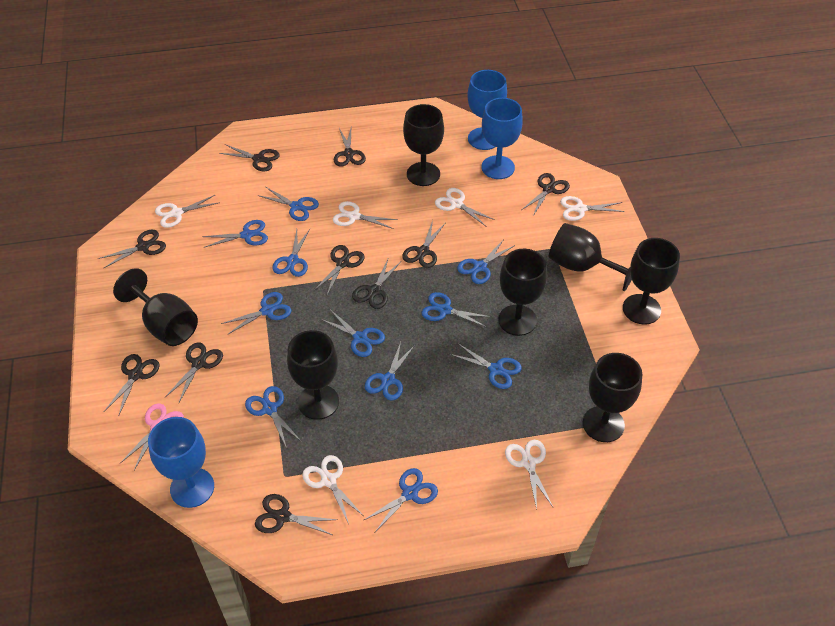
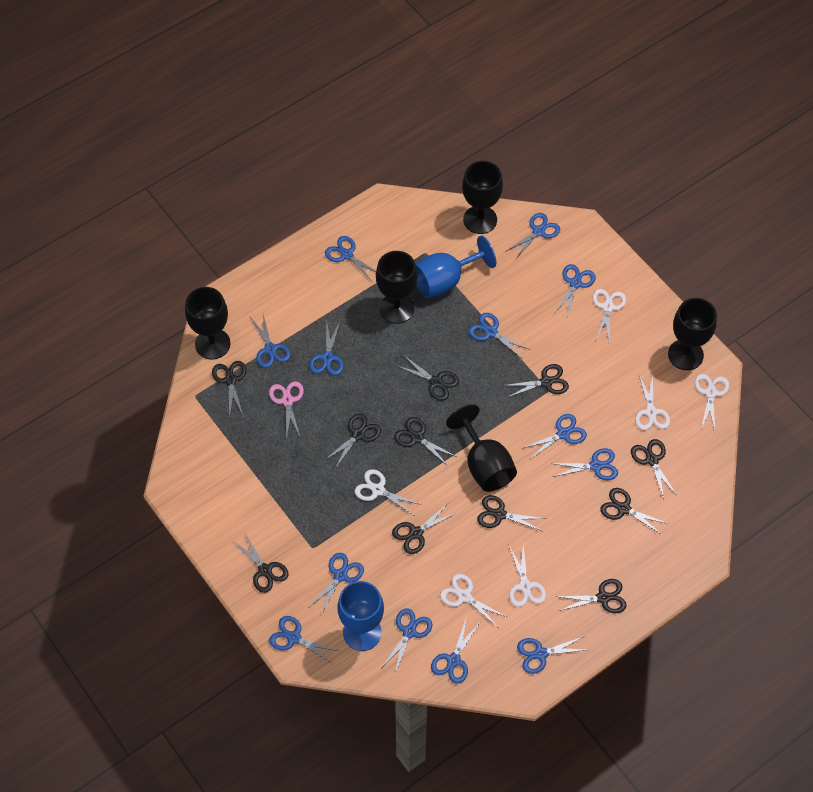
black goblet: [113,268,198,346] [287,330,339,420] [403,104,444,186] [498,249,547,336] [549,223,632,291] [583,353,642,442] [623,238,680,325] = 7 -> [185,287,230,360] [376,251,418,324] [446,404,517,492] [462,161,503,234] [668,298,717,370] = 5
black scissors: [98,230,166,269] [104,354,159,417] [165,343,223,402] [219,144,280,171] [255,494,338,535] [314,245,365,295] [334,128,366,167] [352,257,401,309] [402,220,445,268] [521,173,570,216] = 10 -> [212,361,246,419] [232,533,288,593] [324,413,381,470] [392,502,456,554] [394,417,457,467] [395,355,459,401] [477,495,546,531] [502,364,569,398] [556,579,627,613] [600,488,669,535] [631,439,677,499] = 11
blue goblet: [148,417,214,508] [467,70,507,150] [481,98,523,179] = 3 -> [338,581,384,651] [415,236,496,298] = 2
blue scissors: [202,220,268,247] [221,292,291,335] [245,386,302,446] [258,187,319,221] [272,229,310,277] [320,310,385,357] [364,342,415,401] [364,468,438,532] [421,292,491,328] [450,343,522,389] [457,239,515,284] = 11 -> [250,314,290,368] [269,616,339,664] [308,553,364,615] [309,322,344,375] [325,236,376,283] [382,608,432,674] [431,616,480,684] [469,313,531,359] [505,213,560,260] [517,636,585,674] [523,414,587,459] [550,448,618,480] [554,264,595,317] = 13

